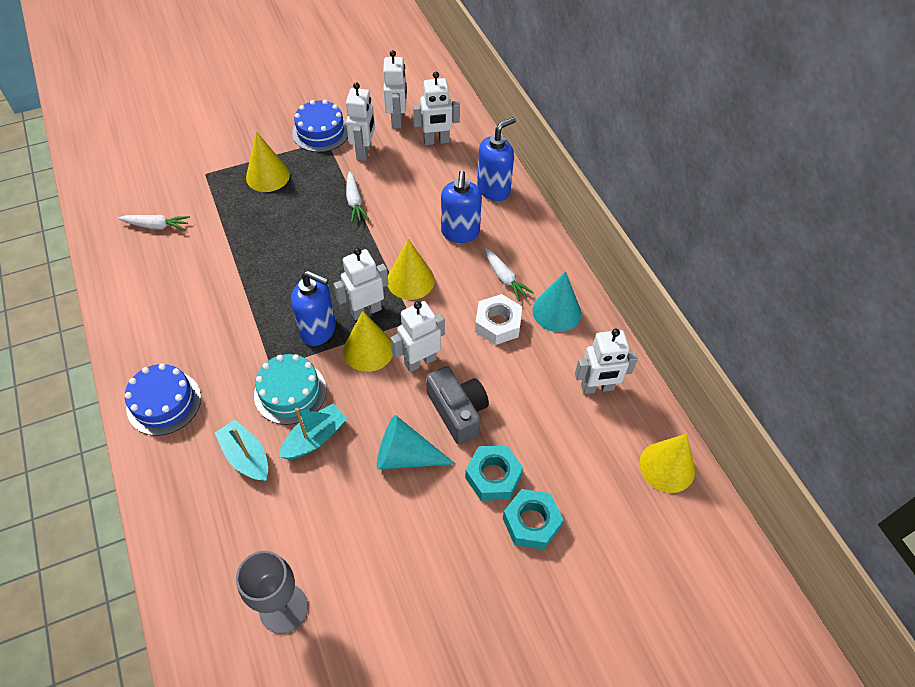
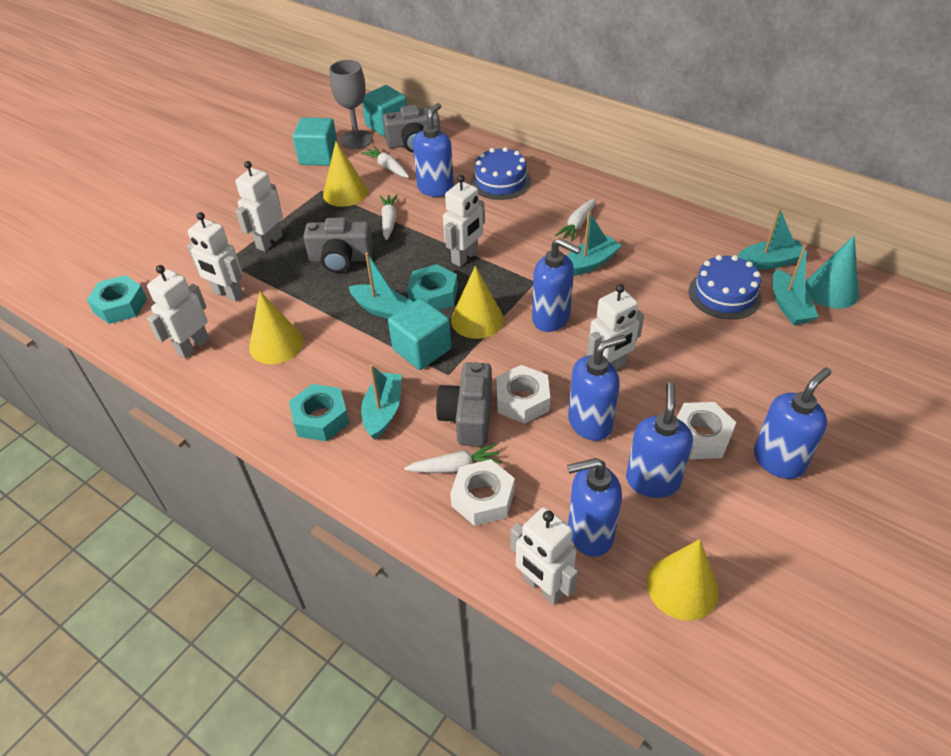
blue soap dispenser: [291,271,336,346] [441,171,482,243] [477,117,516,201] = 3 -> [413,103,454,197] [532,238,581,332] [567,458,622,557] [568,335,626,441] [626,382,693,498] [754,367,832,479] = 6
grey camera: [426,366,489,444] = 1 -> [303,217,373,273] [383,105,440,153] [436,362,492,447] = 3
turquoise boat: [215,420,268,481] [279,404,347,459] = 2 -> [349,252,413,319] [361,364,402,440] [567,212,622,276] [738,208,808,270] [772,245,819,325] = 5
turquoise cake: [254,354,326,425] = 1 -> none = 0
turquoise cone: [377,415,455,470] [532,271,581,332] = 2 -> [805,236,859,309] = 1
turquoise cube: none = 0 -> [293,117,338,166] [362,85,407,137] [388,298,451,370] = 3
turquoise nut: [465,445,523,501] [503,489,563,550] = 2 -> [87,275,147,324] [289,384,349,441] [407,264,458,310] = 3
white carrot: [118,215,190,230] [346,171,369,223] [484,248,534,302] = 3 -> [361,146,409,178] [380,194,398,240] [404,443,502,473] [555,198,596,242] = 4
white nut: [475,294,522,345] = 1 -> [450,459,515,526] [496,365,550,424] [677,402,736,459] = 3

